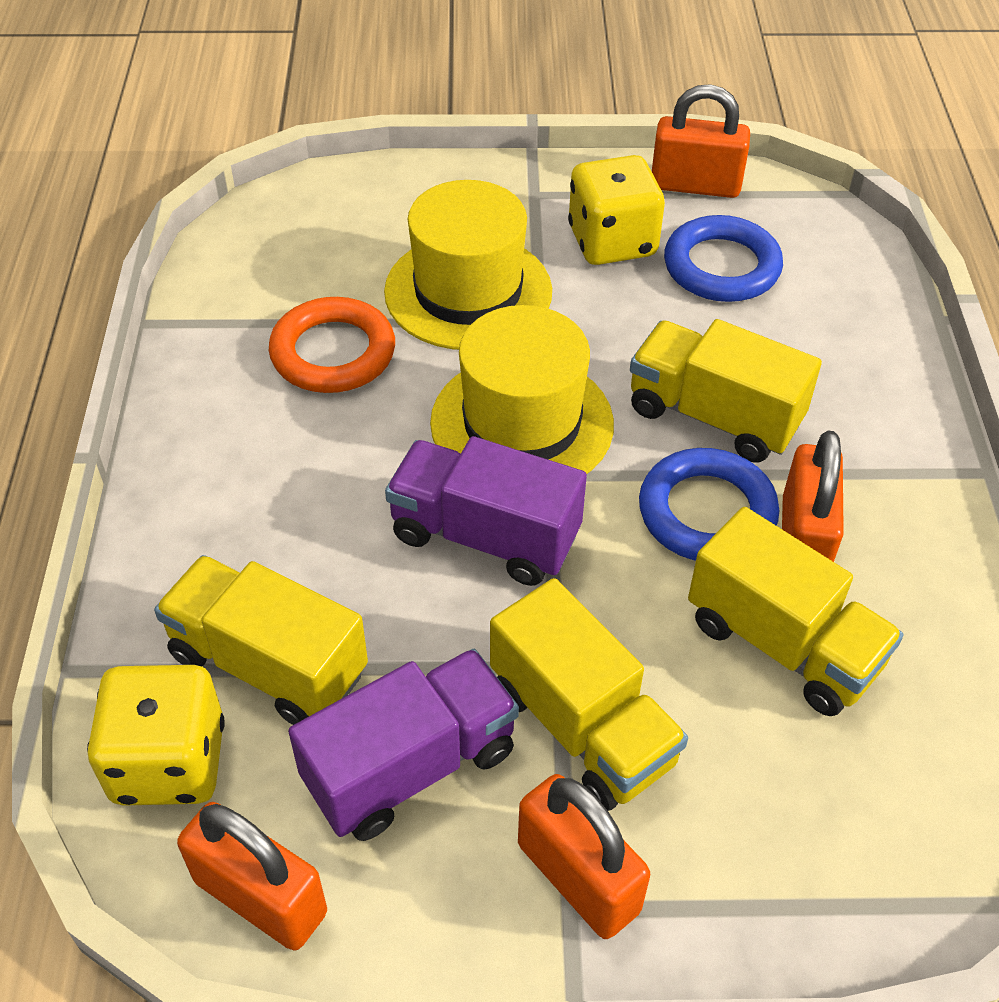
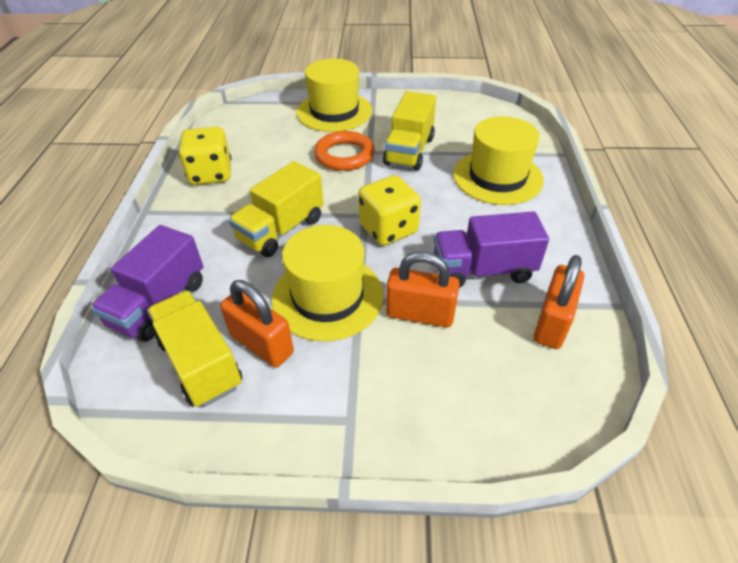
blue ring: [639,448,779,561] [664,215,783,302] = 2 -> none = 0
orange padlock: [177,802,327,950] [518,774,650,939] [652,84,750,198] [782,431,844,562] = 4 -> [220,280,294,367] [386,252,460,327] [533,255,584,349] = 3
yellow hat: [384,180,552,350] [430,305,614,474] = 2 -> [272,225,384,341] [297,59,372,132] [453,116,544,205] = 3
yellow truck: [154,555,368,725] [490,578,688,811] [630,319,822,463] [688,507,903,716] = 4 -> [147,291,242,407] [229,161,324,257] [383,91,436,170] = 3

